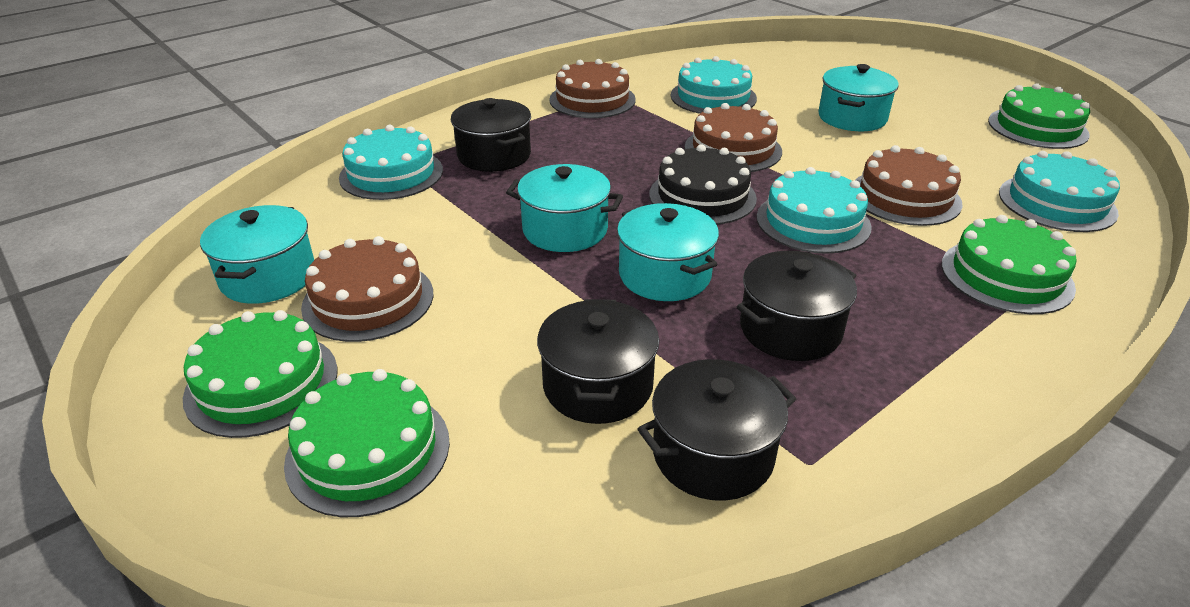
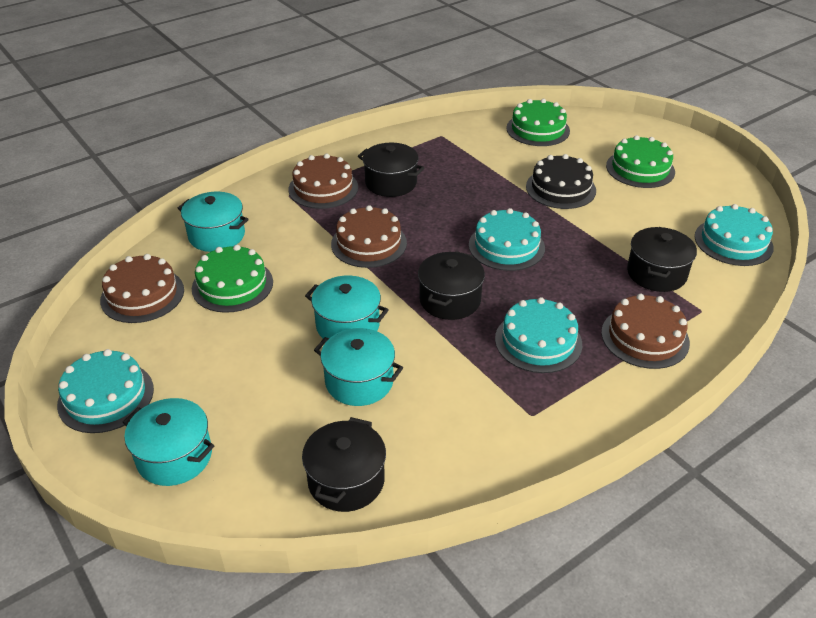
green cake: [183,310,338,438] [284,369,450,517] [942,215,1077,314] [988,83,1090,149] = 4 -> [192,245,273,313] [506,99,570,146] [606,135,675,188] = 3

